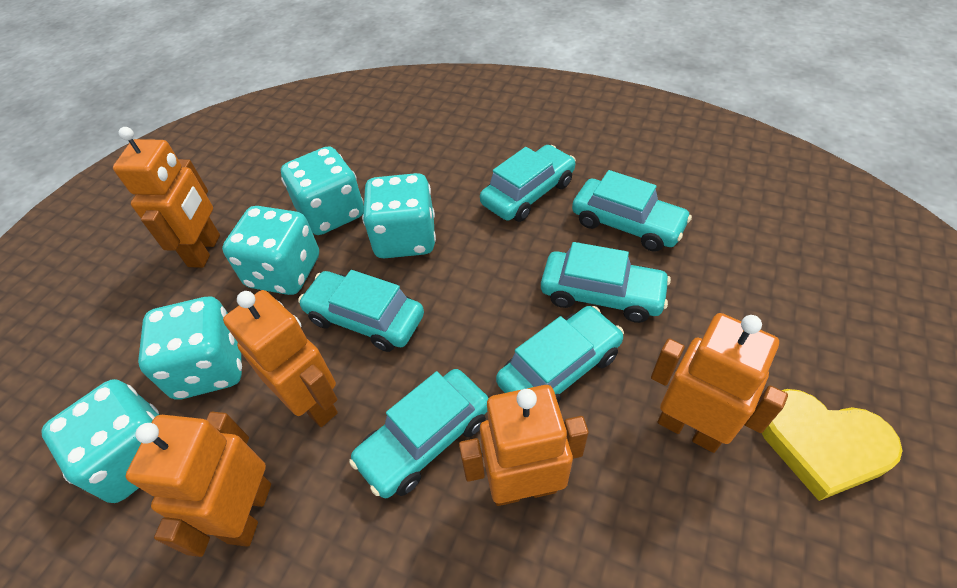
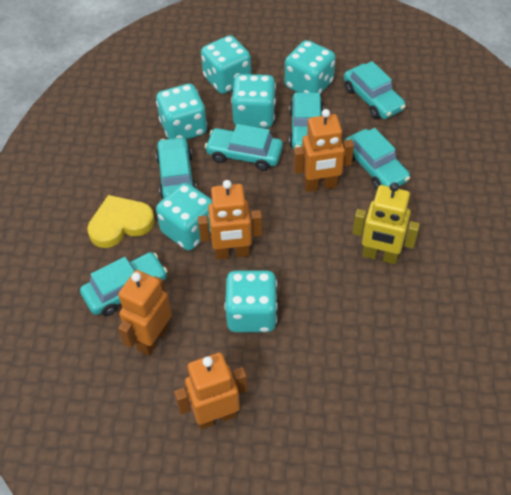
orange robot: [113,127,220,268] [125,412,271,557] [223,290,338,427] [459,385,589,506] [651,313,788,453] = 5 -> [118,270,172,356] [174,353,248,430] [198,180,262,260] [293,109,354,192] = 4
turquoise dice: [42,379,159,503] [138,297,242,400] [222,206,319,295] [281,146,364,235] [362,173,436,258] = 5 -> [156,84,207,140] [156,183,212,250] [201,35,251,94] [224,270,277,332] [231,74,276,128] [285,40,336,94] = 6
yellow robot: none = 0 -> [353,182,420,264] = 1

